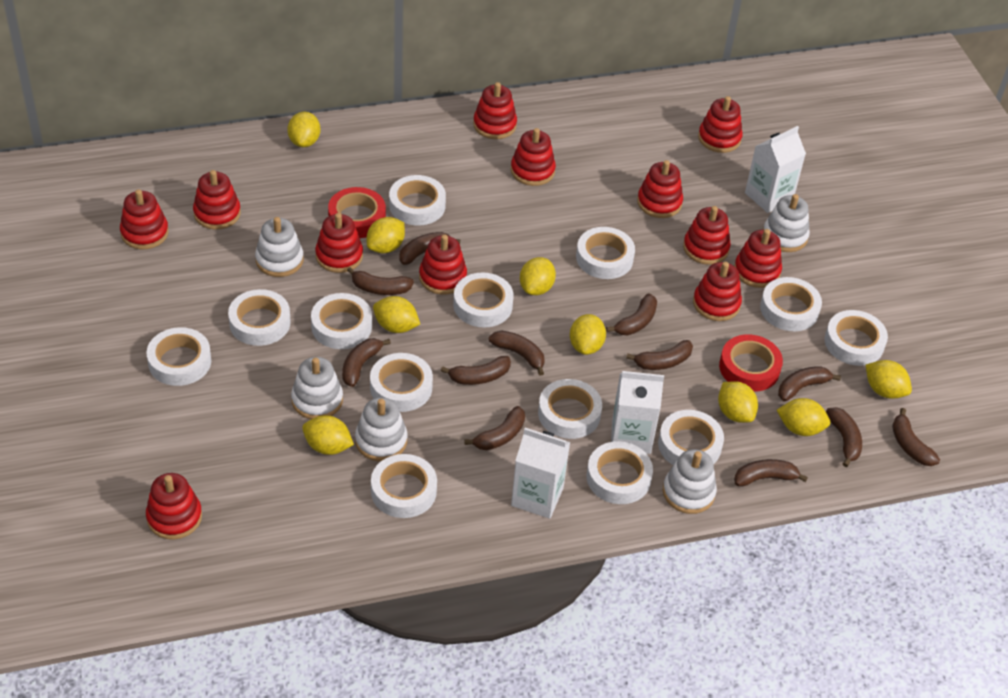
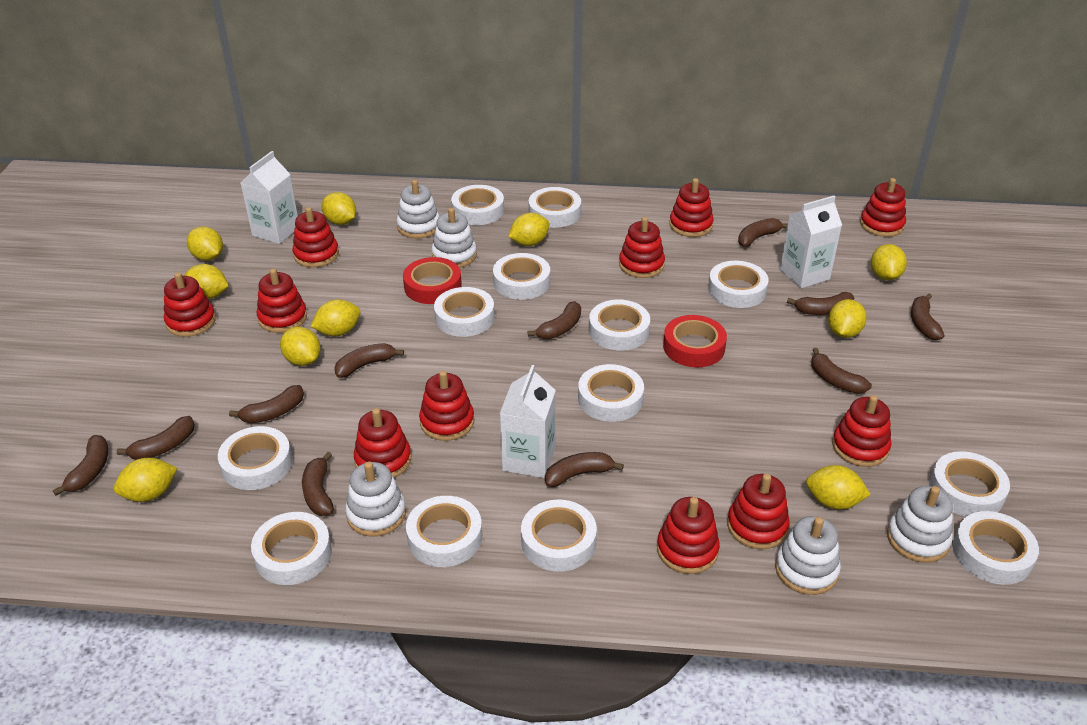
brown banana: [342,338,391,387] [347,267,414,295] [399,232,460,265] [441,356,511,385] [464,406,525,450] [488,331,545,376] [606,293,657,335] [626,340,693,370] [734,459,808,486] [778,366,841,401] [826,407,862,467] [892,408,940,466] = 12 -> [53,435,108,496] [117,416,195,460] [229,385,304,424] [302,452,334,516] [334,343,404,378] [528,301,581,339] [545,452,624,487] [738,218,788,247] [787,292,854,315] [811,348,872,394] [911,294,944,340] = 11
red stacking toy: [120,189,169,249] [146,473,202,540] [193,170,241,230] [315,213,363,273] [419,235,467,295] [473,82,517,139] [511,128,556,186] [637,160,683,218] [683,206,731,265] [693,262,742,321] [698,96,743,153] [734,229,782,288] = 12 -> [164,272,216,337] [257,269,307,333] [292,207,339,268] [354,408,411,478] [419,371,474,441] [619,217,665,278] [657,497,720,574] [669,178,714,237] [727,473,789,549] [832,395,891,467] [860,178,906,237] = 11
yellow lemon: [287,112,320,147] [302,415,354,455] [367,217,405,253] [373,296,420,333] [520,257,556,295] [570,314,606,355] [718,381,758,423] [777,398,830,436] [866,360,912,399] = 9 -> [114,458,177,502] [184,264,229,299] [187,226,223,261] [280,327,321,366] [310,299,361,336] [322,192,356,225] [508,213,550,246] [806,465,871,509] [828,299,867,338] [871,244,907,280] = 10

